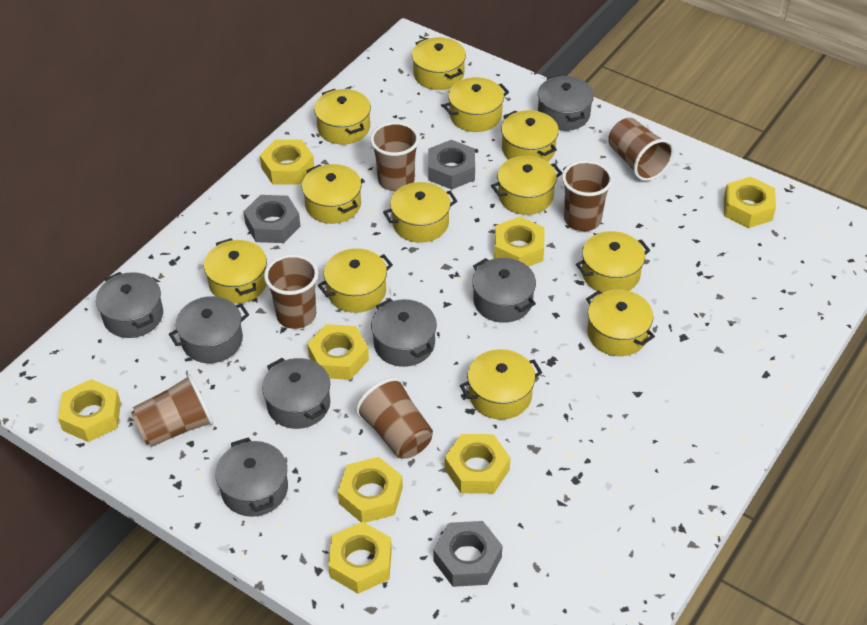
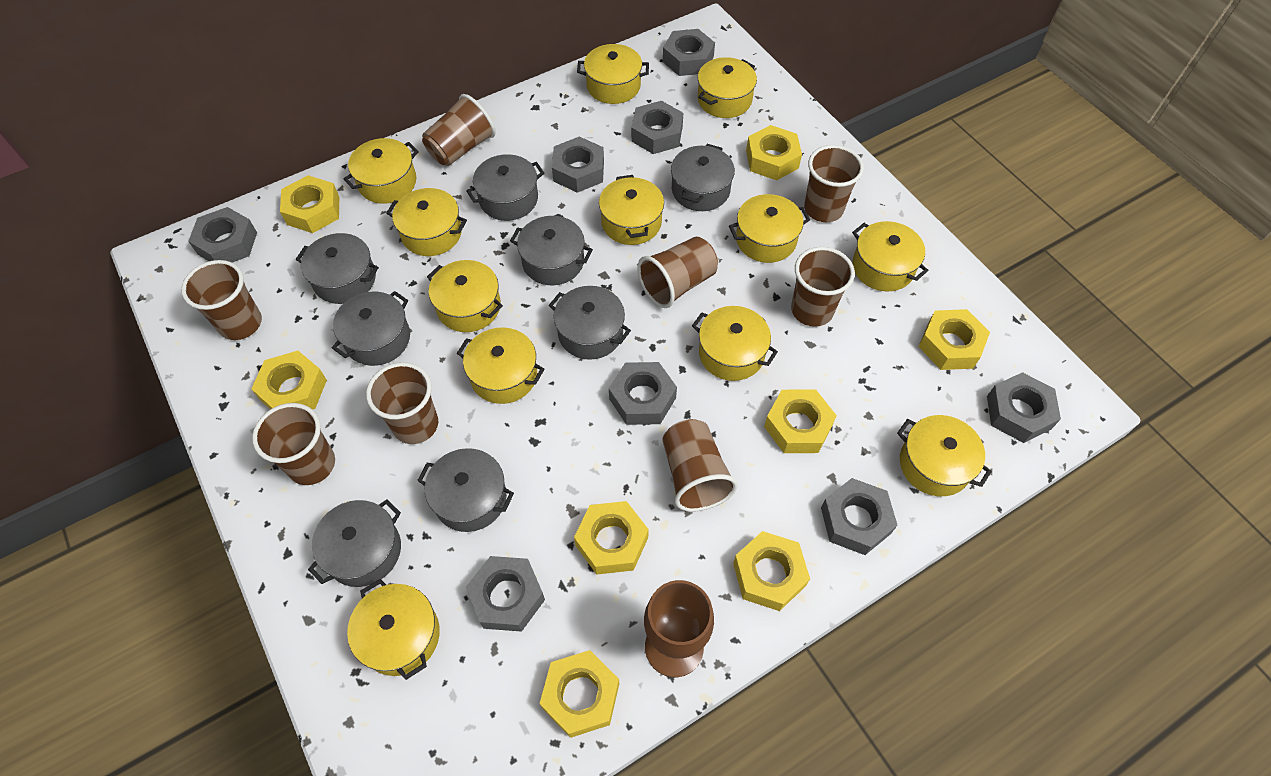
brown cup: [131,374,214,447] [264,254,318,329] [356,377,433,459] [370,122,419,191] [562,160,613,231] [608,118,674,181] = 6 -> [181,260,262,340] [252,403,335,485] [366,362,438,444] [422,94,496,166] [637,237,718,308] [662,419,738,512] [791,247,855,327] [804,145,864,222] = 8
brown goblet: none = 0 -> [644,580,714,677] = 1
grey nut: [243,195,300,243] [428,140,475,190] [433,521,503,587] = 3 -> [188,207,257,263] [466,556,545,632] [552,136,604,193] [609,362,677,425] [631,101,683,154] [663,29,715,76] [821,478,897,555] [987,372,1061,443] = 8
grey pot: [96,272,163,338] [169,296,249,363] [215,437,288,517] [262,358,330,429] [371,298,437,367] [472,258,536,323] [538,75,594,131] = 7 -> [296,233,379,304] [308,499,401,587] [332,291,410,366] [417,448,514,532] [466,154,544,221] [510,216,593,285] [549,286,631,360] [671,144,735,211] = 8

